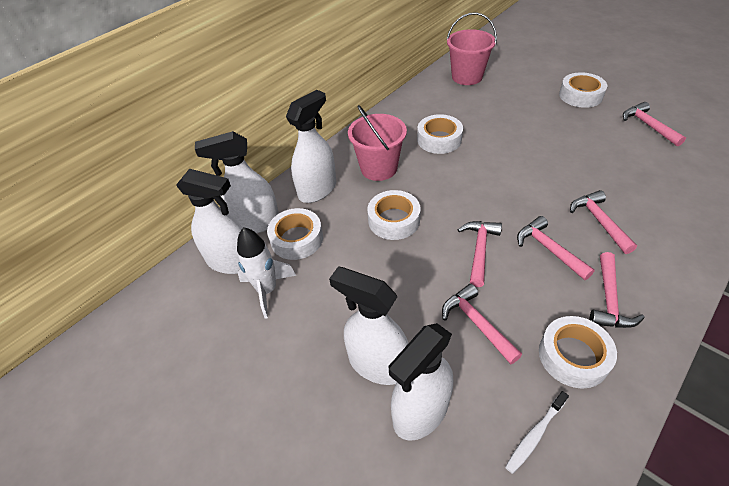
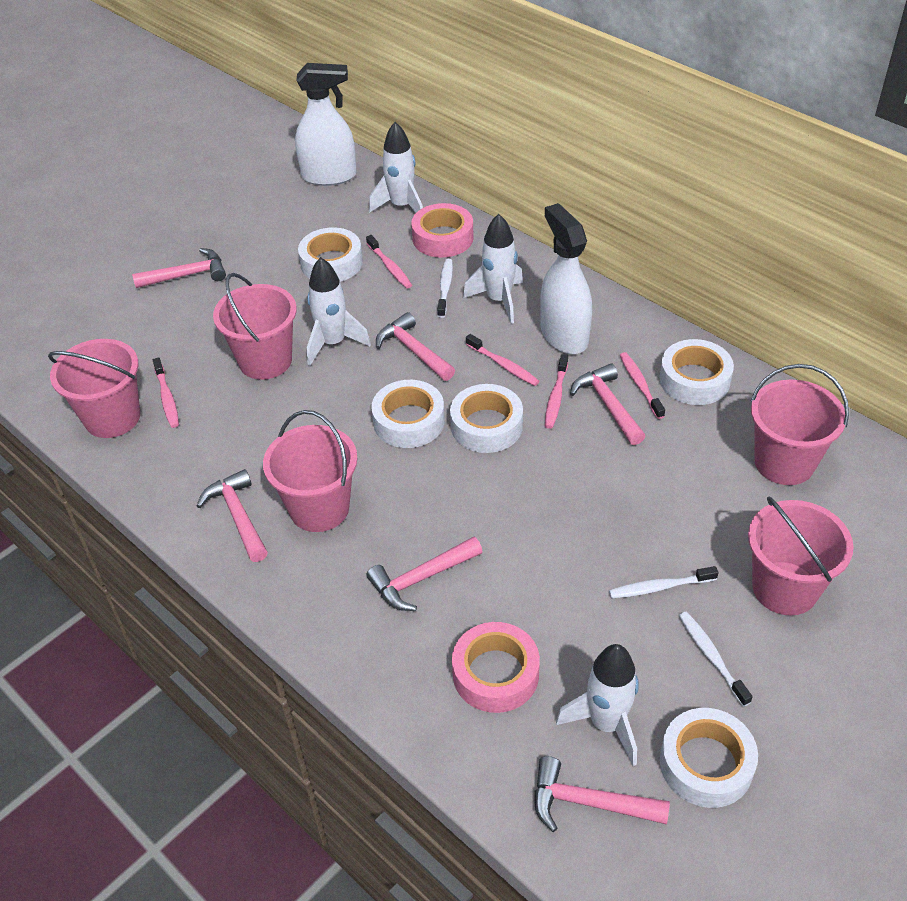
pink bucket: [348,105,407,181] [447,12,497,85] = 2 -> [48,339,140,438] [213,273,297,380] [263,410,357,532] [748,497,854,615] [751,364,849,485] = 5
pink tape: none = 0 -> [412,203,474,258] [452,622,540,713] = 2
pink toothbrush: none = 0 -> [153,358,179,428] [366,235,412,289] [466,334,539,386] [545,354,568,429] [620,352,665,419] = 5
white rocket: [237,227,296,319] = 1 -> [307,257,371,366] [369,122,423,213] [463,214,523,324] [556,644,639,766] = 4
white spray bottle: [176,169,243,274] [195,131,279,233] [286,90,336,203] [329,267,409,385] [389,323,453,440] = 5 -> [295,63,357,186] [540,203,592,354] = 2
white toothbrush: [505,391,569,474] = 1 -> [437,259,453,318] [609,566,718,599] [679,611,753,707] = 3

